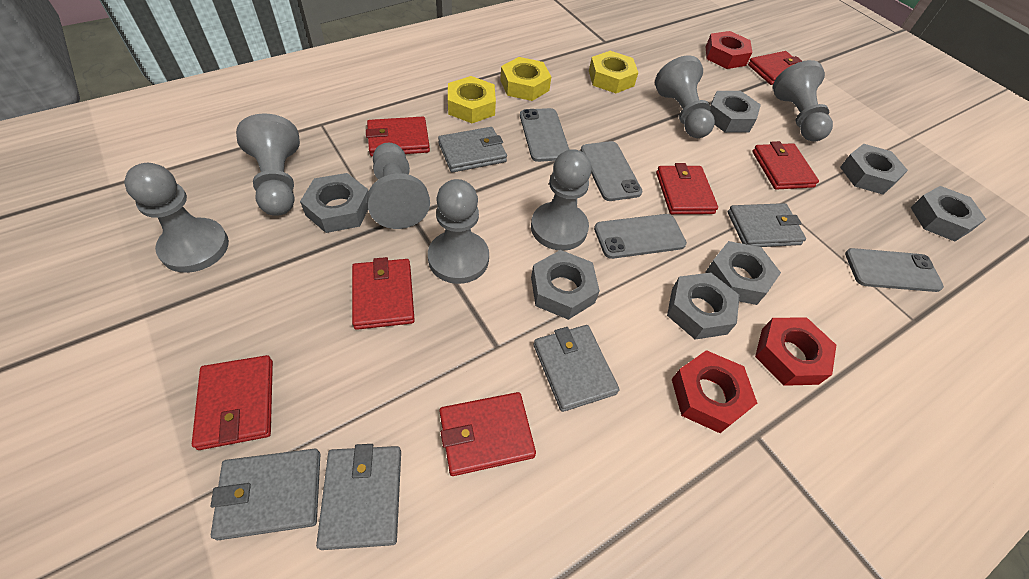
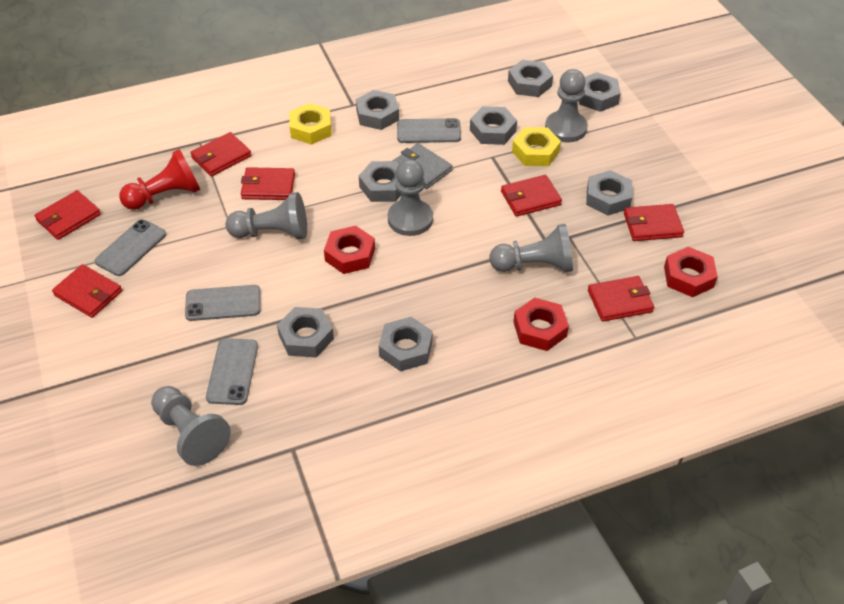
grey nut: [300,173,369,233] [531,250,600,320] [667,273,740,340] [705,241,781,305] [710,91,761,133] [840,144,908,195] [911,186,986,241] = 7 -> [277,307,334,358] [356,90,399,130] [359,161,401,202] [379,317,433,372] [470,106,517,145] [508,60,553,97] [579,72,621,112] [586,170,632,216] = 8
grey pawn: [124,163,229,273] [236,113,300,216] [367,143,430,229] [428,179,489,284] [531,149,592,251] [655,55,715,138] [773,60,833,142] = 7 -> [151,386,231,466] [225,192,307,239] [388,159,433,236] [489,224,573,272] [545,69,588,142] = 5
grey wallet: [211,449,320,540] [316,444,401,550] [438,127,507,173] [533,325,620,412] [728,203,806,247] = 5 -> [393,143,453,189] = 1
red pawn: none = 0 -> [119,149,200,210] = 1
yellow nut: [448,76,496,123] [500,57,551,101] [589,51,638,93] = 3 -> [290,103,332,145] [512,127,561,166] = 2

